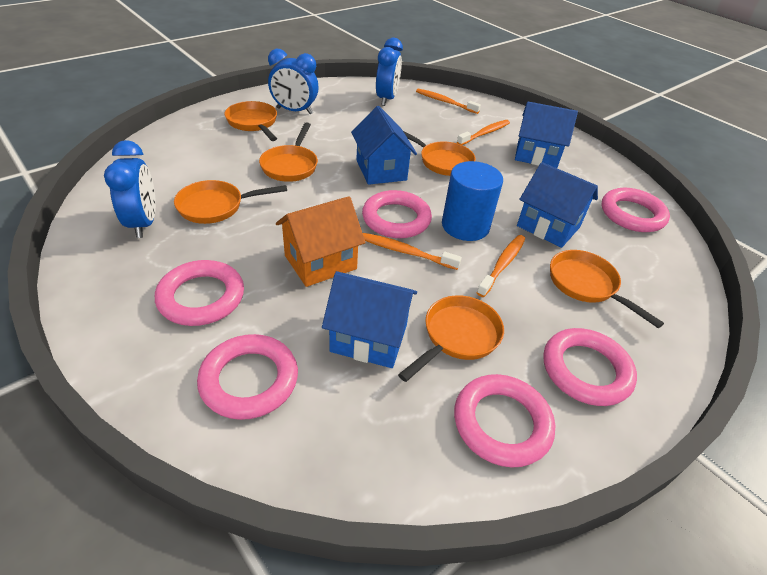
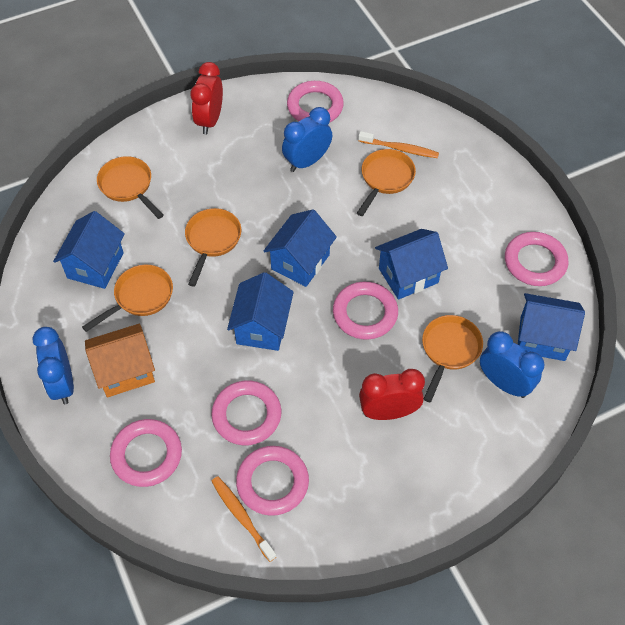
blue cylinder: [442,161,503,241] = 1 -> none = 0
blue house: [322,271,417,368] [351,106,417,185] [515,102,578,168] [517,162,598,248] = 4 -> [53,211,125,289] [227,272,294,351] [264,209,337,287] [375,229,448,300] [518,293,585,361] = 5
orange pan: [174,180,287,224] [224,101,277,141] [259,122,318,182] [398,295,504,382] [403,131,476,176] [550,250,664,328] = 6 -> [82,265,173,332] [97,156,164,219] [185,208,241,287] [357,149,416,216] [422,315,483,402] = 5
orange toothbrush: [363,233,462,270] [416,89,481,114] [457,120,510,145] [476,235,525,297] = 4 -> [211,476,277,562] [358,131,439,158] = 2
red clock: none = 0 -> [190,62,223,134] [359,369,425,420] = 2

